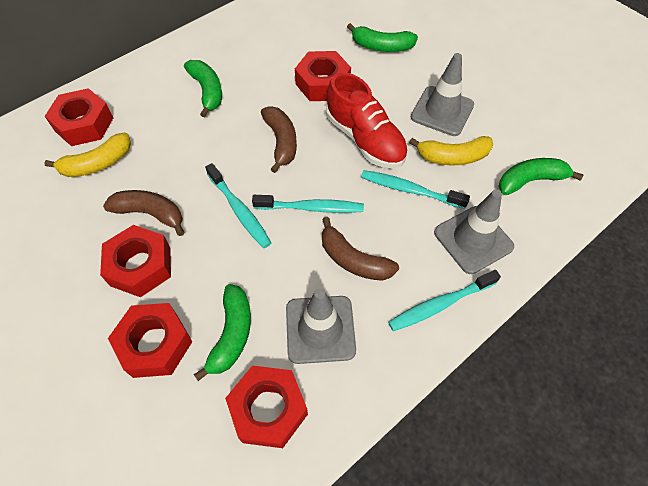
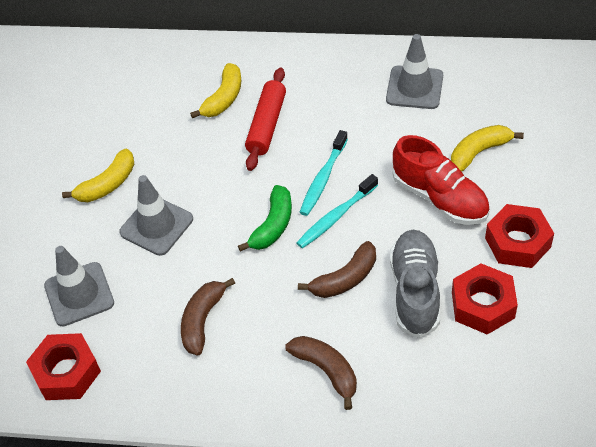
green banana: [184,60,222,117] [194,284,251,381] [347,23,418,52] [498,158,584,195] = 4 -> [238,185,292,252] = 1
grey shoe: none = 0 -> [390,230,440,338] = 1
red nut: [45,88,113,146] [100,225,171,297] [108,303,193,378] [225,366,308,448] [295,51,351,101] = 5 -> [26,333,101,400] [452,263,518,335] [485,204,554,268] = 3
red rolling pin: none = 0 -> [245,68,286,171] = 1
turquoise toothbrush: [205,163,271,248] [252,195,364,213] [361,170,470,209] [388,270,501,331] = 4 -> [296,174,378,249] [299,130,348,216] = 2
yellow banana: [44,133,131,177] [409,136,493,165] = 2 -> [62,149,134,202] [190,63,241,118] [451,125,524,172] = 3

